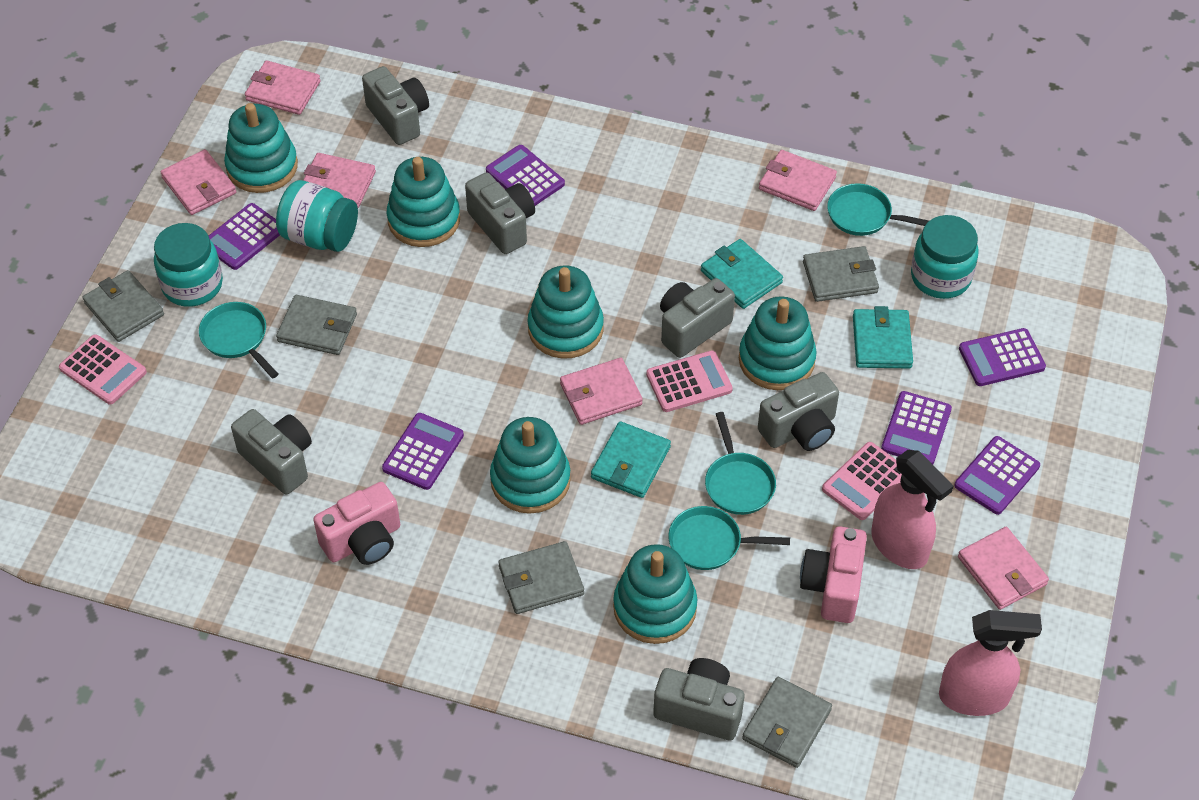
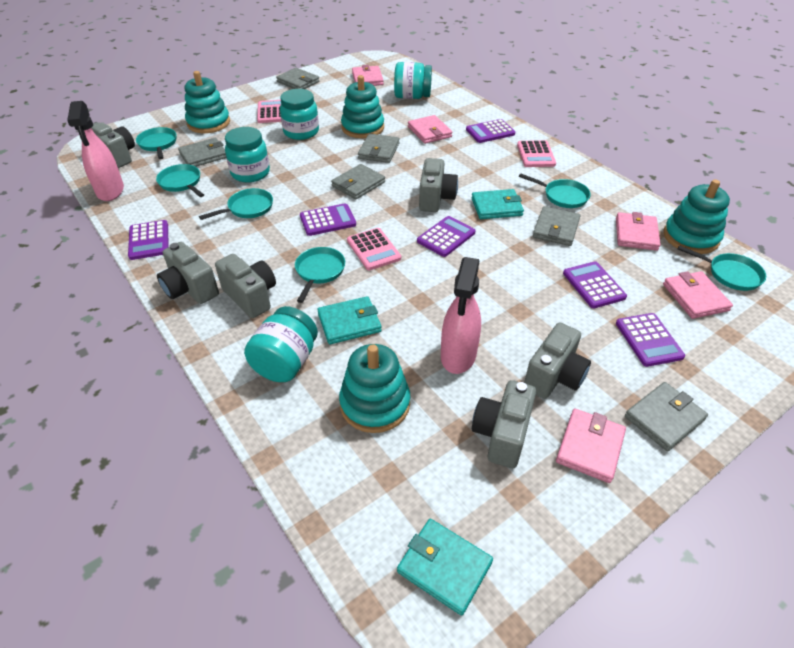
grey wallet: [83,270,164,342] [276,295,357,355] [498,541,584,614] [742,677,832,768] [803,246,879,302] = 5 -> [178,138,226,167] [276,68,319,89] [331,164,385,199] [358,134,400,163] [533,206,580,246] [625,382,708,451] = 6
pink camera: [313,482,400,565] [800,526,867,623] = 2 -> none = 0
pink wallet: [161,149,236,215] [245,60,321,115] [303,153,376,208] [560,358,643,425] [759,150,837,211] [958,527,1049,610] = 6 -> [352,65,384,86] [408,115,452,144] [556,409,626,483] [616,212,661,251] [663,271,733,319] = 5
turquoise jar: [154,223,223,307] [276,180,358,252] [911,215,979,299] = 3 -> [225,127,270,182] [244,306,318,382] [280,89,319,140] [394,62,432,99] = 4
turquoise pan: [199,302,279,379] [668,506,790,570] [705,412,776,515] [827,183,929,236] = 4 -> [136,127,177,159] [156,164,204,197] [199,188,273,220] [295,247,345,303] [519,173,591,208] [678,245,766,291] = 6
turquoise stacking toy: [224,103,298,193] [387,157,460,247] [490,417,571,514] [528,265,604,359] [613,544,697,644] [739,296,817,390] = 6 -> [185,71,230,133] [339,344,410,433] [341,75,384,138] [663,179,730,254] = 4

